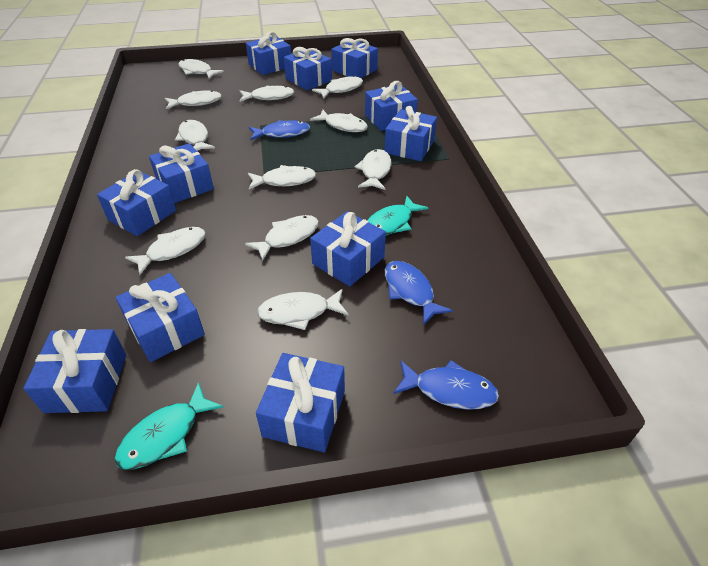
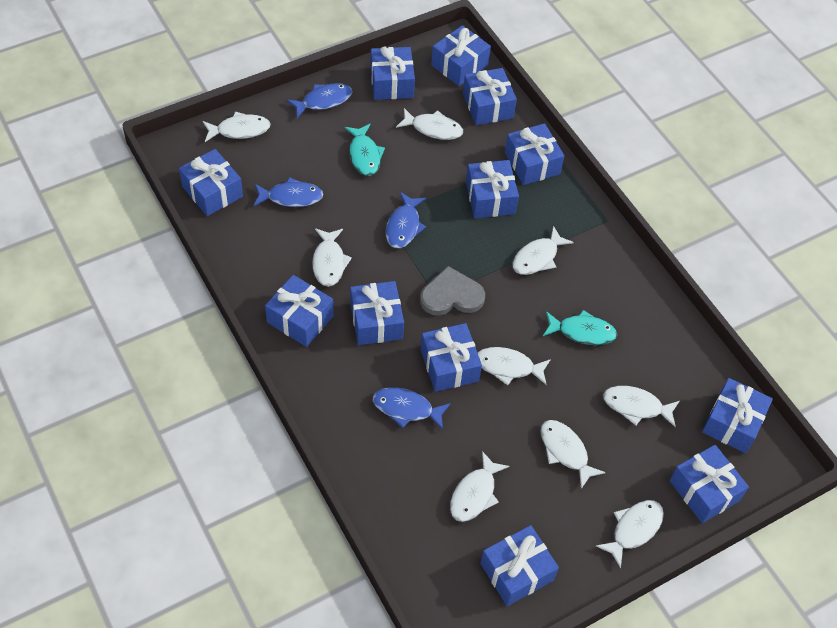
blue fish: [249,120,310,140] [385,261,453,325] [393,360,499,410] = 3 -> [253,177,324,207] [287,83,352,118] [373,387,451,430] [386,192,426,248] = 4
blue gift: [23,329,126,413] [97,169,176,236] [115,273,205,362] [149,143,214,203] [246,32,291,75] [256,353,345,453] [284,47,332,90] [310,211,386,286] [331,38,378,78] [365,81,418,131] [384,106,437,161] = 11 -> [179,149,243,216] [265,275,334,347] [350,281,404,345] [370,46,415,100] [420,323,482,392] [431,25,491,86] [463,68,517,125] [466,160,519,218] [480,525,559,606] [505,123,565,185] [670,445,749,523] [702,378,773,453] = 12
grey heart: none = 0 -> [420,266,485,316] = 1
white fish: [125,227,206,275] [165,90,222,109] [175,120,215,151] [178,59,224,79] [240,86,295,102] [245,215,319,261] [248,165,316,190] [257,289,349,330] [310,110,368,132] [312,76,363,99] [354,149,392,190] = 11 -> [203,111,271,142] [312,229,352,287] [396,108,463,140] [450,451,509,522] [477,347,551,385] [512,226,574,275] [541,420,606,489] [596,500,664,568] [603,386,680,427] = 9

